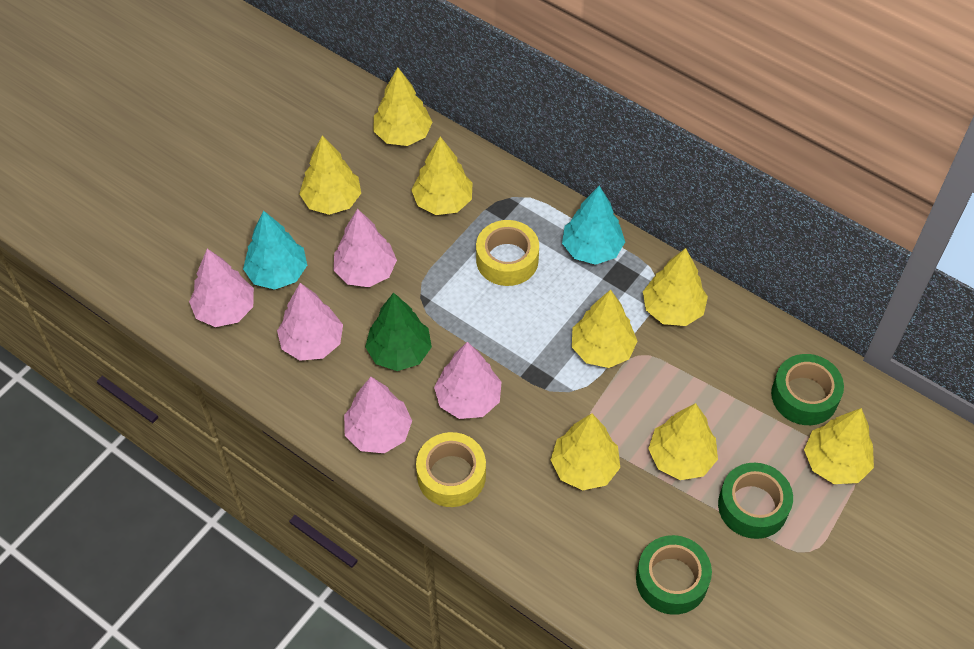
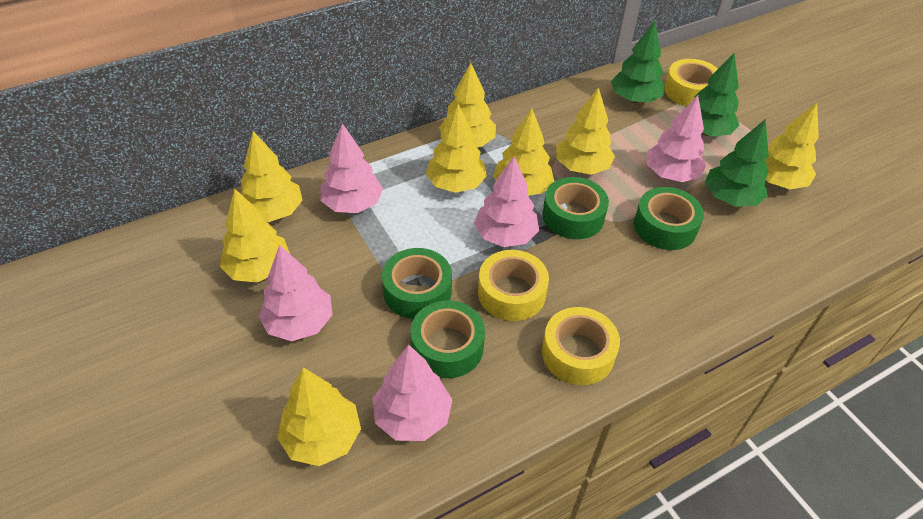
green tape: [636,535,712,615] [718,463,793,539] [771,354,844,425] = 3 -> [382,248,452,319] [411,301,485,378] [543,177,609,239] [634,187,704,250] = 4
green tree: [365,292,432,371] = 1 -> [611,21,664,103] [685,52,739,136] [705,119,769,207] = 3
turquoise tree: [243,210,307,290] [562,186,625,265] = 2 -> none = 0
yellow tape: [416,432,486,507] [476,220,539,286] = 2 -> [478,250,549,321] [542,307,620,385] [664,59,718,106] = 3

